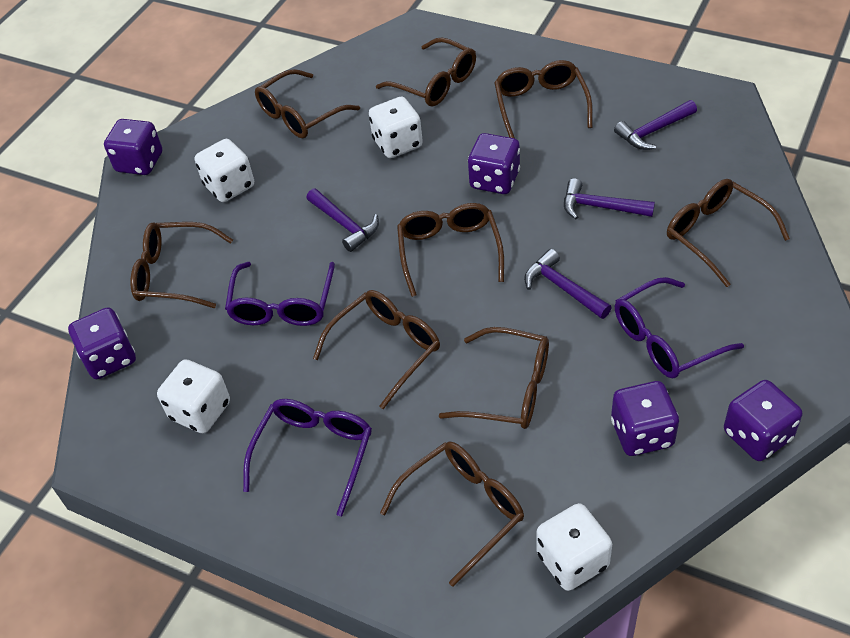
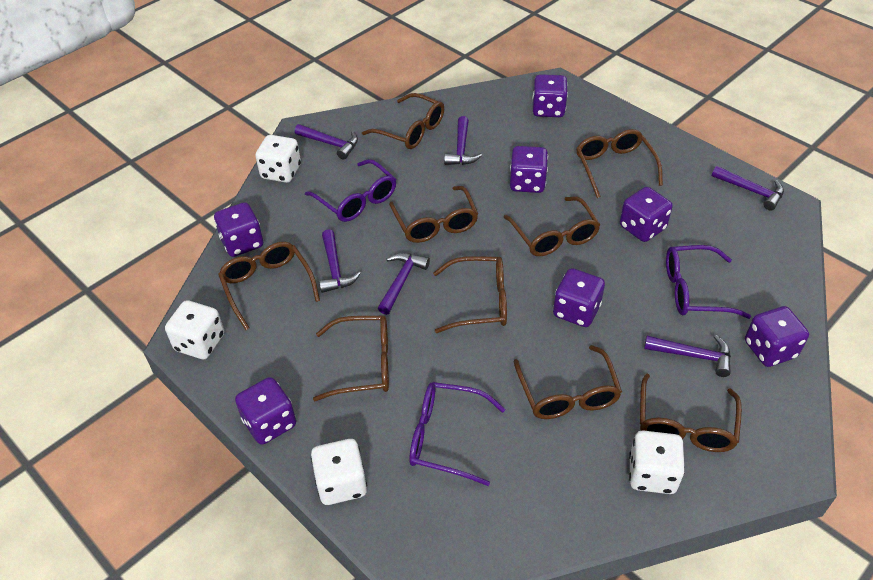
purple dice: [68,307,136,379] [104,119,162,175] [468,133,520,194] [611,381,679,456] [724,380,802,461] = 5 -> [214,202,263,257] [235,377,296,445] [510,146,548,193] [532,74,568,117] [553,268,605,327] [620,187,673,242] [745,306,809,367] = 7
purple hammer: [306,189,379,252] [524,249,612,319] [564,178,655,220] [614,100,697,150] = 4 -> [295,124,358,159] [319,229,361,293] [378,253,430,315] [444,116,482,165] [644,335,731,377] [712,166,784,211] = 6

